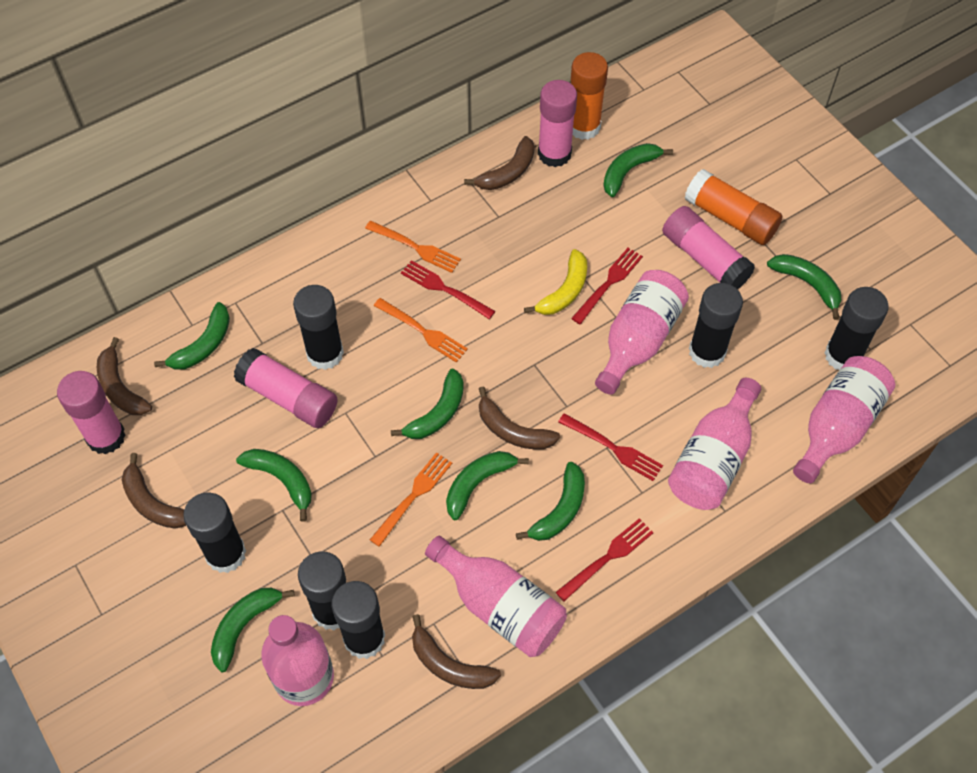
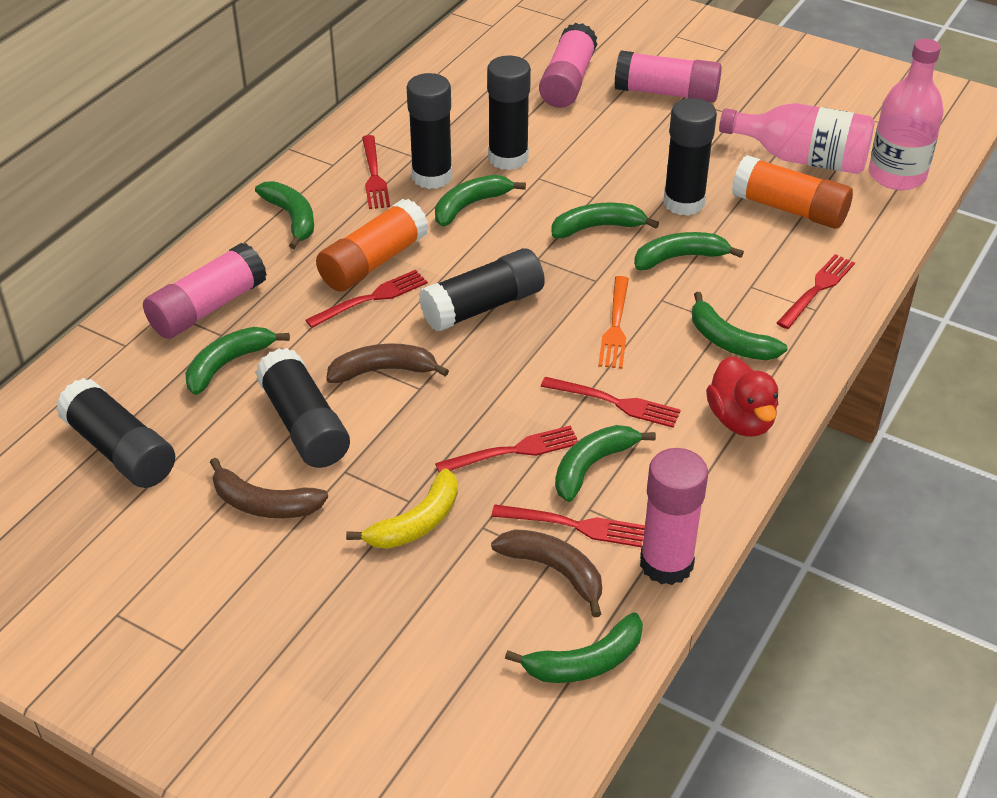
brown banana: [97,337,152,415] [122,453,186,529] [412,614,501,689] [464,136,535,190] [479,386,560,449] = 5 -> [210,458,328,518] [326,343,449,383] [491,529,602,617] = 3
orange fork: [365,221,461,273] [370,452,452,547] [374,298,468,363] = 3 -> [598,276,629,369] = 1
pink bottle: [261,615,334,706] [425,536,567,657] [595,270,689,394] [668,378,761,510] [793,356,895,483] = 5 -> [719,103,875,174] [869,39,944,190] = 2
red duck: none = 0 -> [706,356,778,437] = 1
red fork: [401,260,495,319] [556,518,654,601] [558,413,663,481] [571,248,643,324] = 4 -> [305,270,428,328] [362,135,390,209] [435,426,578,473] [491,504,645,547] [541,377,681,428] [777,254,855,329] = 6

